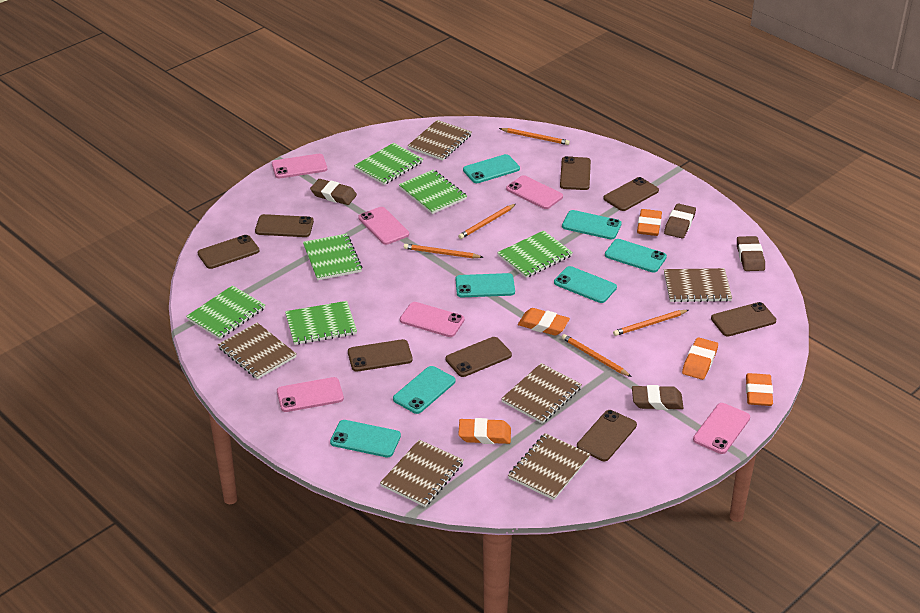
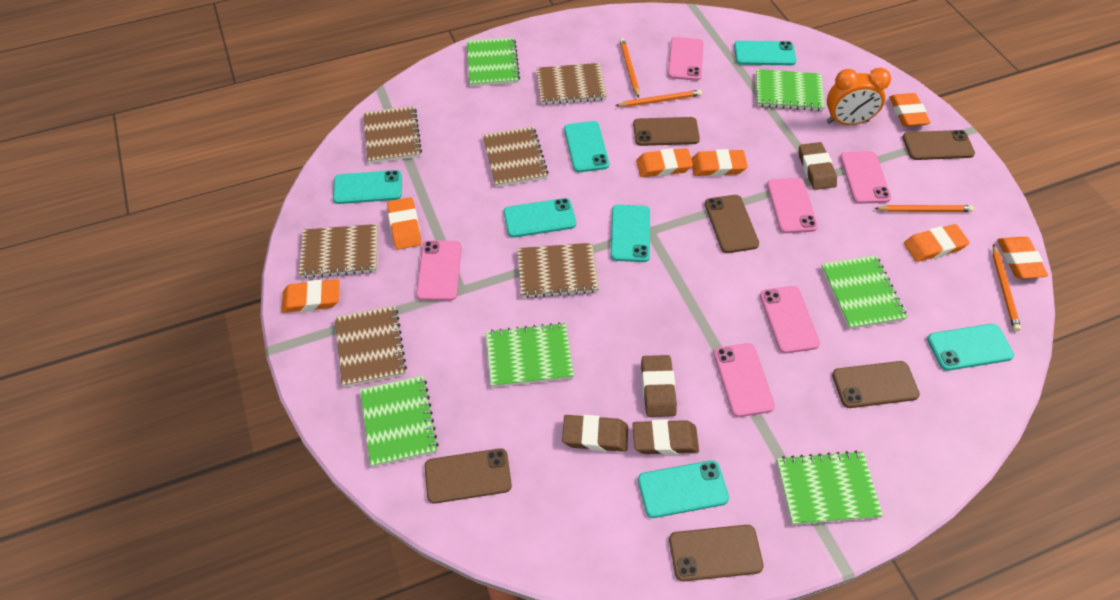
brown phone: [198,235,259,269] [255,214,314,237] [348,339,413,372] [446,337,512,377] [560,156,591,190] [577,410,637,461] [603,177,659,211] [711,302,776,336] = 8 -> [425,448,512,504] [633,117,700,146] [669,525,764,581] [705,195,759,253] [832,361,920,408] [902,130,975,160] = 6
orange clock: none = 0 -> [826,68,891,125] = 1
orange eraser: [458,418,511,444] [518,308,570,335] [637,209,662,236] [682,337,718,380] [746,373,773,406] = 5 -> [281,279,340,313] [387,197,422,250] [636,148,693,177] [691,149,748,176] [889,93,930,127] [904,224,969,262] [997,237,1048,279] = 7
orange pencil: [404,244,483,258] [458,204,516,239] [499,128,570,145] [561,334,632,377] [613,310,688,336] = 5 -> [615,90,702,107] [620,38,639,98] [874,205,974,212] [992,244,1021,331] = 4

